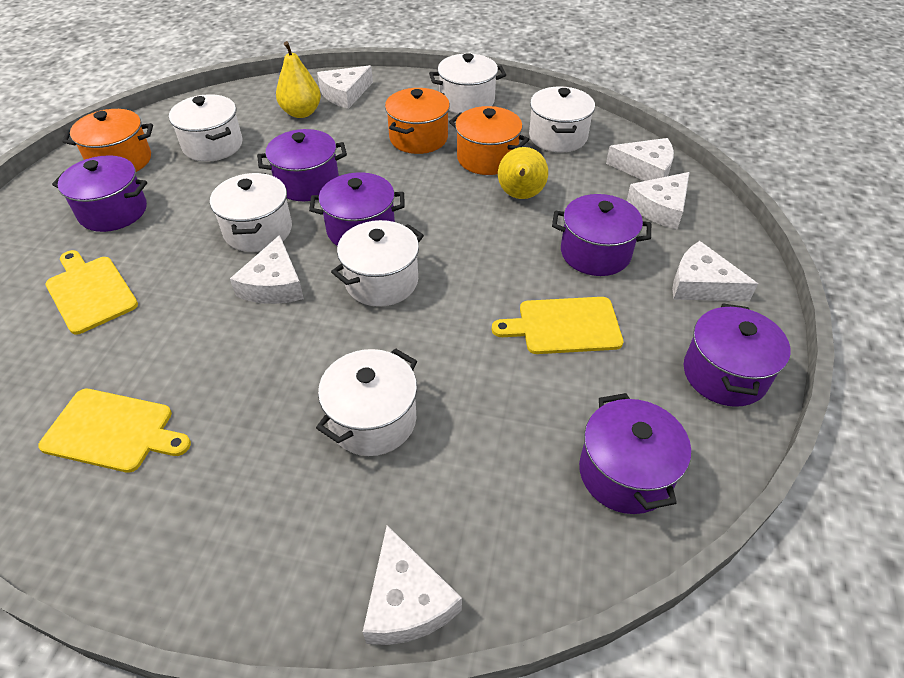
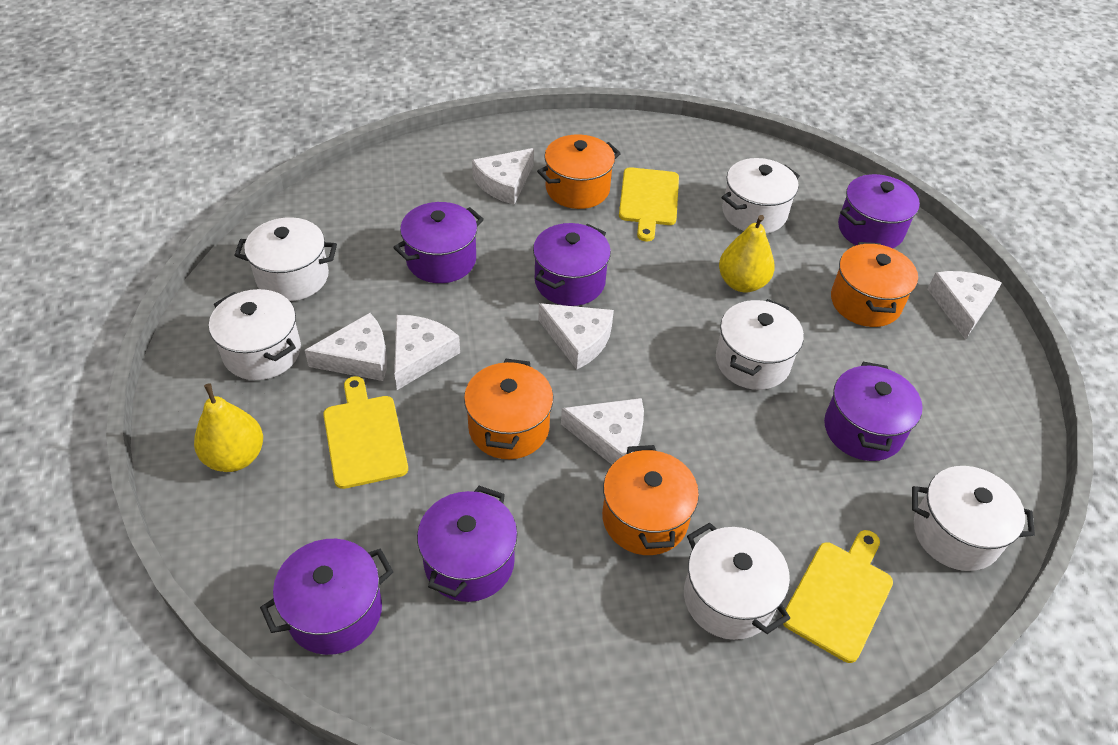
orange pot: [62,109,153,172] [385,88,450,154] [449,106,530,175] = 3 -> [464,358,553,459] [537,134,621,209] [602,445,699,555] [831,242,918,327] = 4

